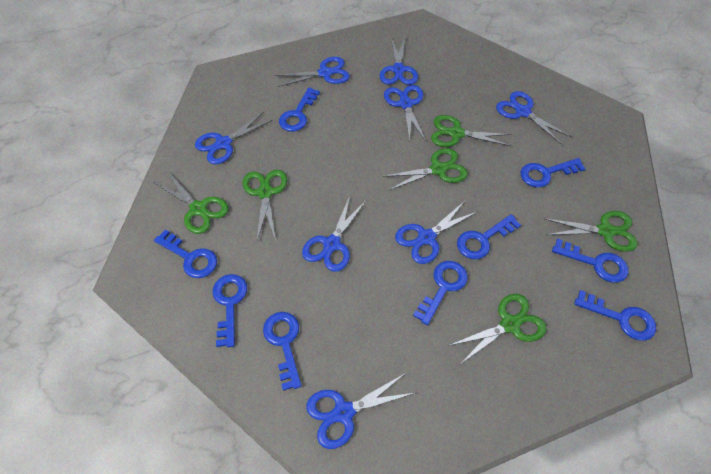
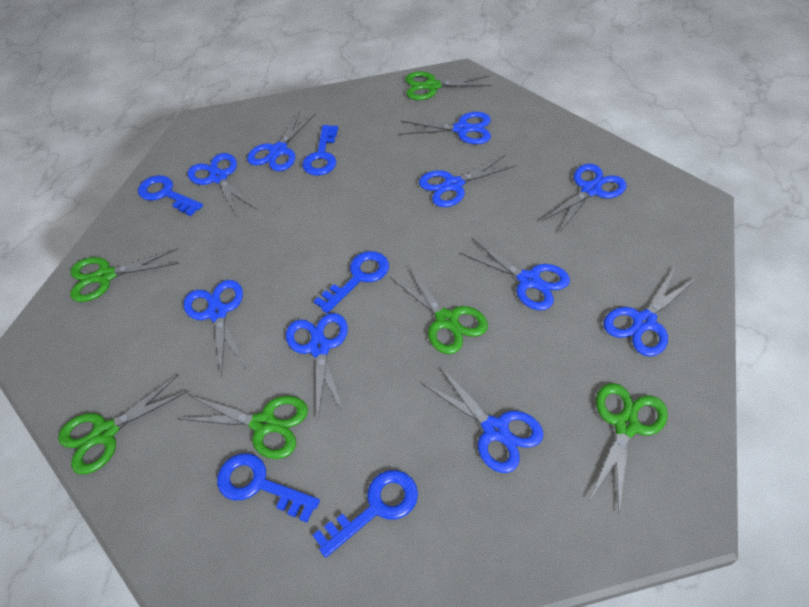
blue key: [154,229,217,278] [213,274,247,347] [263,312,301,391] [279,87,320,132] [413,261,468,325] [457,214,521,259] [521,158,585,187] [552,238,628,283] [574,290,656,341] = 9 -> [138,175,203,216] [217,453,320,523] [302,125,338,176] [313,470,418,558] [314,251,389,313] = 5
blue scissors: [195,112,273,164] [275,57,350,87] [302,196,366,272] [306,373,414,449] [380,38,418,85] [384,85,426,142] [395,201,477,264] [496,91,571,145] = 8 -> [183,280,246,377] [188,153,257,216] [247,111,316,171] [286,313,348,419] [399,112,491,144] [419,155,517,207] [421,366,544,473] [459,238,570,310] [541,164,627,233] [603,268,697,357] = 10

